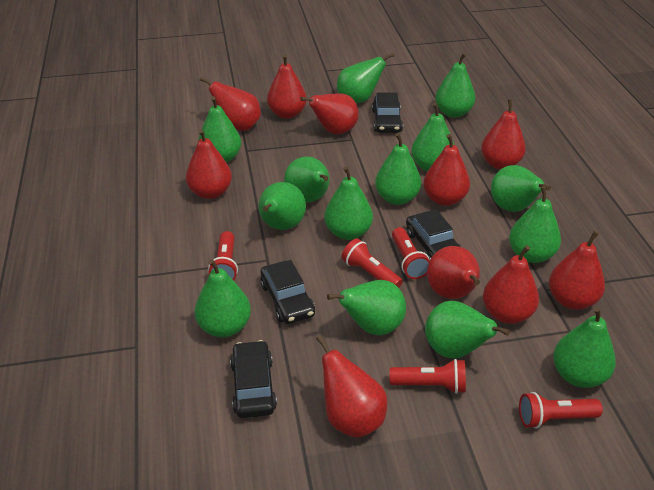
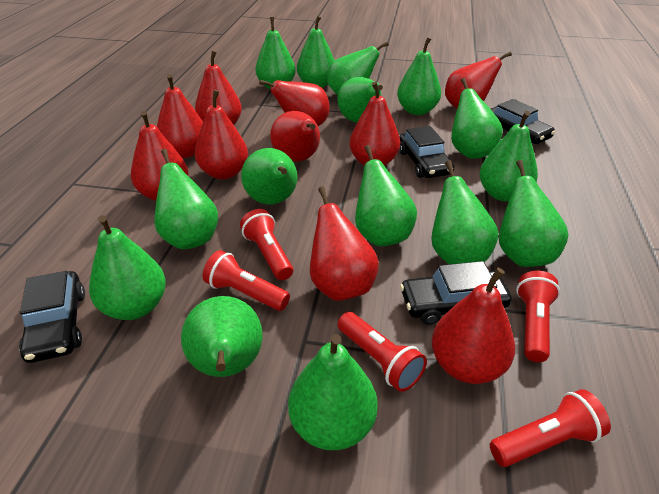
green pear: [195,259,251,337] [198,96,241,163] [259,182,306,230] [284,157,330,203] [324,166,373,240] [327,280,406,336] [337,53,394,103] [375,133,421,205] [411,103,454,171] [425,301,510,358] [435,53,475,118] [491,165,551,212] [509,186,561,263] [553,307,616,388] = 14 -> [89,215,166,320] [154,149,218,249] [181,296,263,377] [241,148,297,204] [256,17,296,90] [288,334,378,450] [297,16,335,88] [327,42,389,96] [337,77,383,122] [355,145,417,246] [397,37,441,115] [431,160,499,264] [451,78,503,159] [479,111,538,201] [499,160,568,267] = 15

